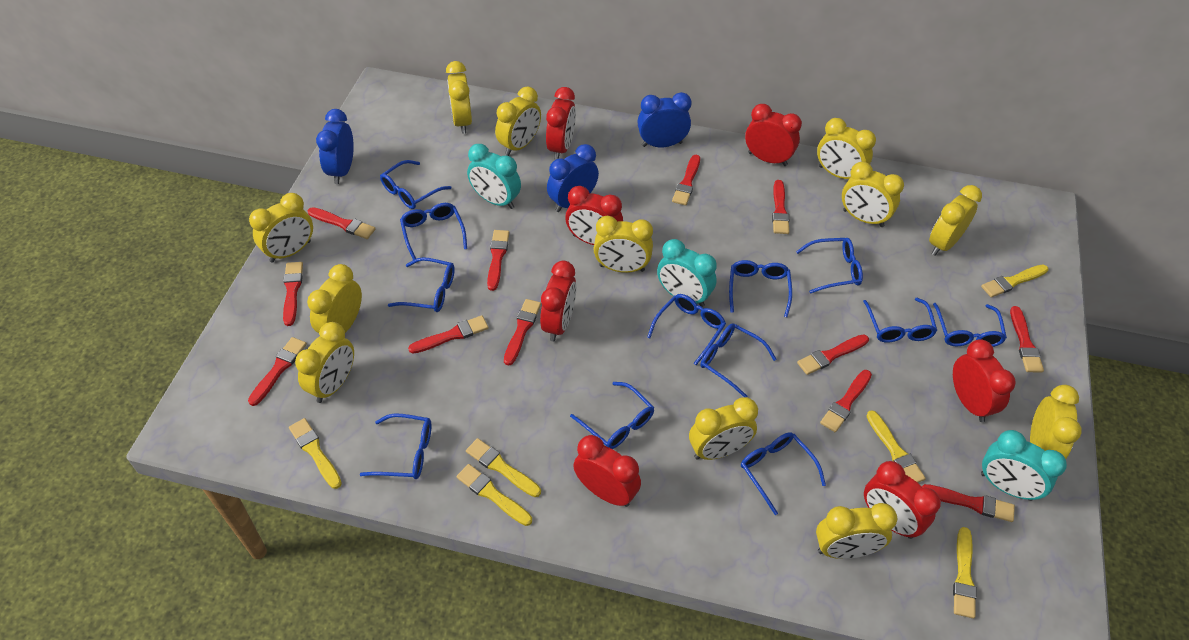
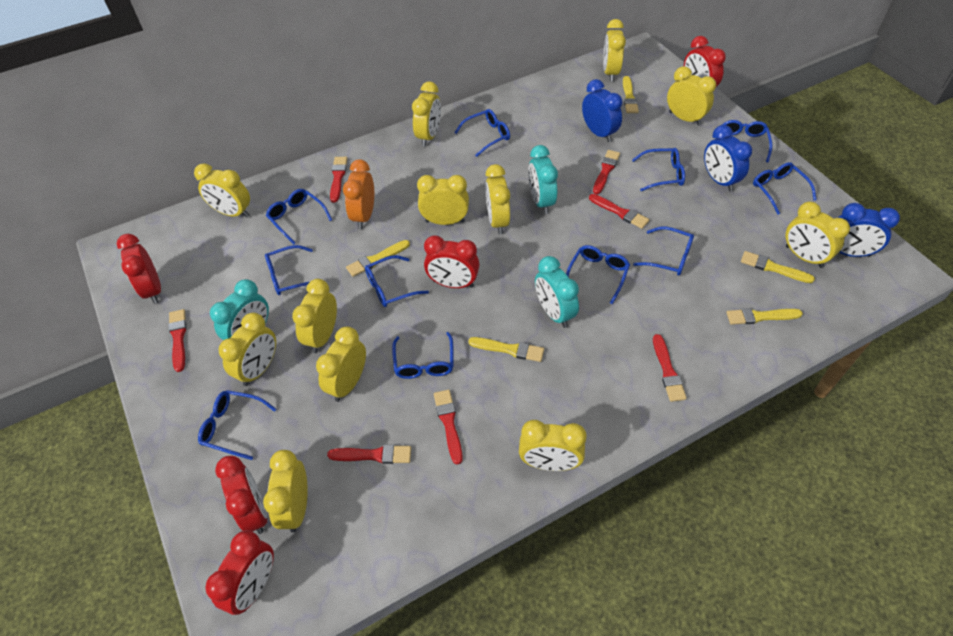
blue glasses: [359,413,431,479] [380,160,451,209] [388,257,455,312] [400,203,467,260] [570,382,654,449] [647,294,726,365] [700,323,777,397] [729,260,792,317] [741,432,826,515] [796,238,863,293] [863,298,937,343] [933,303,1007,347] = 12 -> [198,390,276,460] [265,245,313,295] [266,189,332,245] [365,255,429,307] [392,332,454,379] [454,109,510,157] [566,245,630,304] [632,148,685,191] [633,226,694,276] [722,120,772,162] [753,162,817,215] = 11
orange clock: none = 0 -> [343,159,374,229] = 1
red brush: [248,337,307,406] [283,262,303,326] [308,207,375,239] [408,315,488,354] [487,230,509,291] [504,299,541,366] [672,155,700,205] [772,180,789,234] [797,334,869,375] [820,370,872,432] [922,484,1015,522] [1010,306,1044,373] = 12 -> [168,309,187,372] [327,445,411,464] [330,157,348,203] [434,390,463,464] [589,194,649,229] [593,150,620,194] [653,334,687,402] = 7
red clock: [540,261,576,342] [546,87,576,160] [565,186,623,245] [573,435,641,507] [745,104,802,166] [864,461,941,539] [953,339,1016,422] = 7 -> [117,234,161,304] [205,530,274,615] [215,456,267,534] [424,235,480,288] [684,36,726,87] = 5
yellow brush: [289,418,342,489] [456,464,532,526] [466,438,541,497] [866,410,926,483] [953,527,977,618] [981,265,1048,297] = 6 -> [346,240,410,277] [468,337,544,362] [623,76,639,113] [726,308,803,325] [741,251,815,283] = 5

